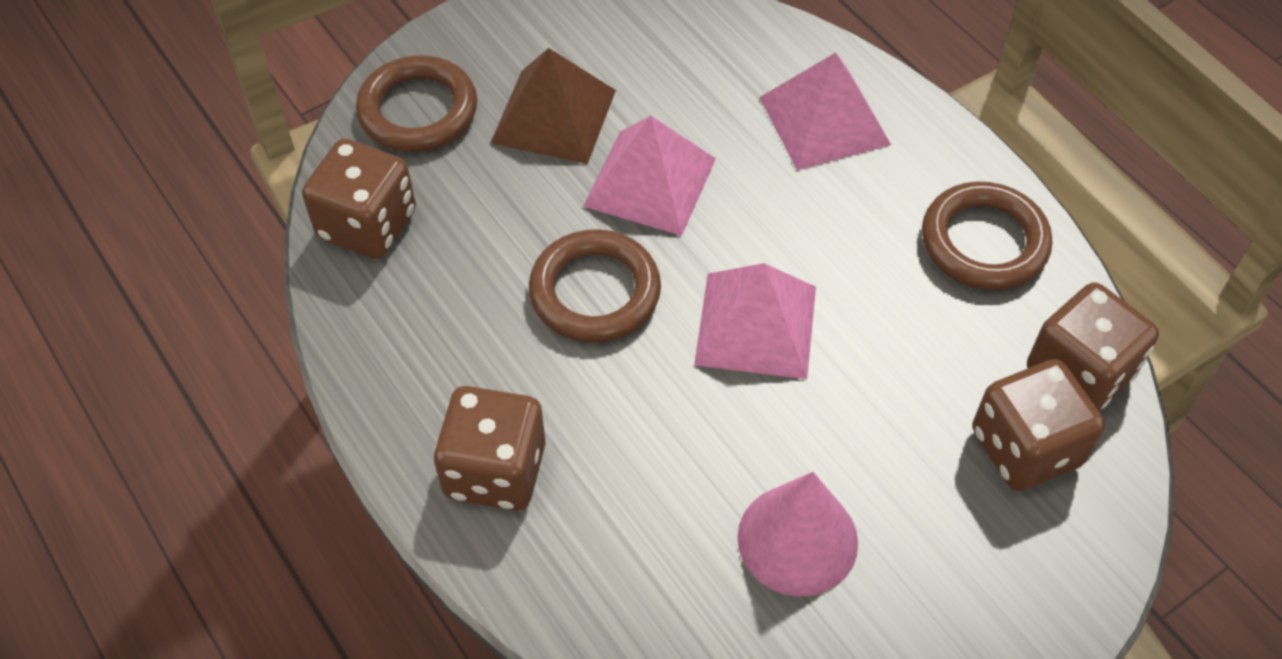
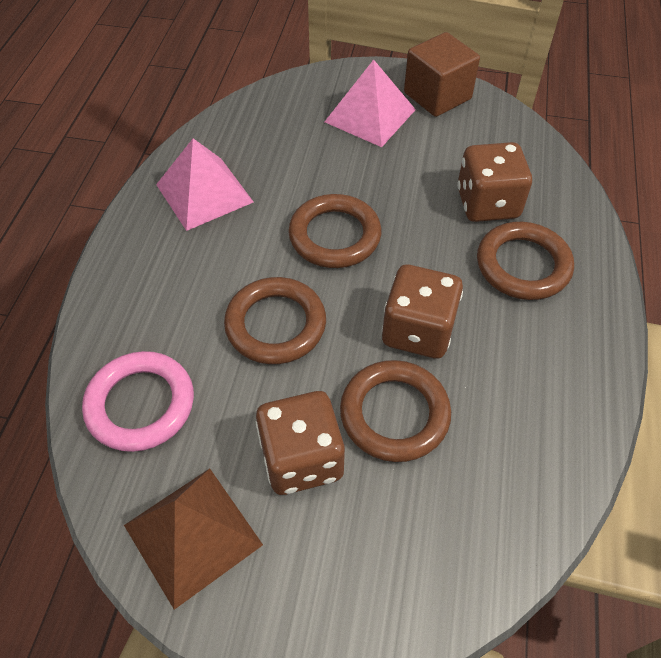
brown cube: none = 0 -> [404,32,480,117] = 1
brown dice: [302,139,416,259] [434,386,545,511] [972,359,1105,491] [1027,282,1159,411] = 4 -> [256,391,345,495] [382,264,463,358] [457,142,532,222] = 3
brown ring: [356,55,477,152] [529,229,661,343] [922,182,1052,290] = 3 -> [224,277,326,364] [288,194,381,268] [340,360,451,462] [477,222,574,300] = 4
pink cone: [737,472,858,597] = 1 -> none = 0
pink pyramid: [583,116,716,236] [694,263,816,379] [759,53,891,170] = 3 -> [156,138,253,231] [325,60,416,147] = 2
pink ring: none = 0 -> [82,351,194,452] = 1

